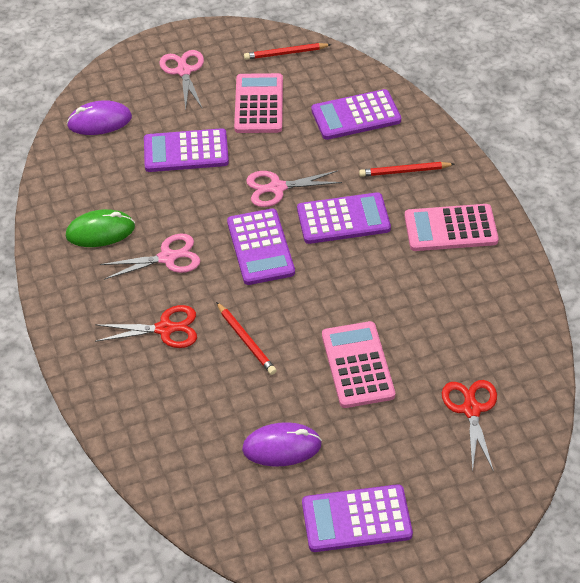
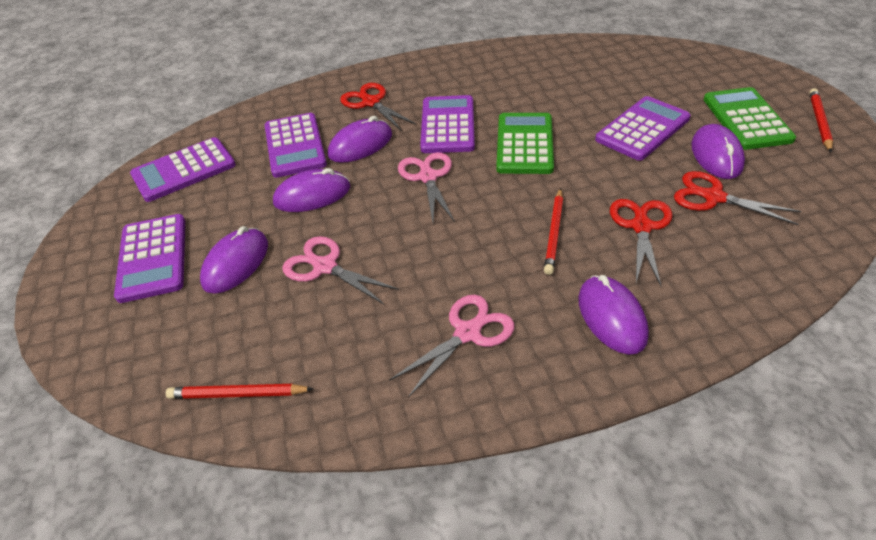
green calculator: none = 0 -> [496,113,554,174] [704,87,796,150] = 2
green mouse: [66,209,135,247] = 1 -> none = 0
pink calculator: [234,73,283,133] [322,321,395,408] [404,204,499,251] = 3 -> none = 0
purple mouse: [67,100,132,135] [242,422,322,467] = 2 -> [200,226,268,294] [273,168,350,212] [328,116,392,163] [579,275,649,355] [691,124,745,179] = 5
red scissors: [95,305,197,348] [442,380,497,472] = 2 -> [340,83,416,130] [610,199,673,287] [674,171,802,225] = 3

